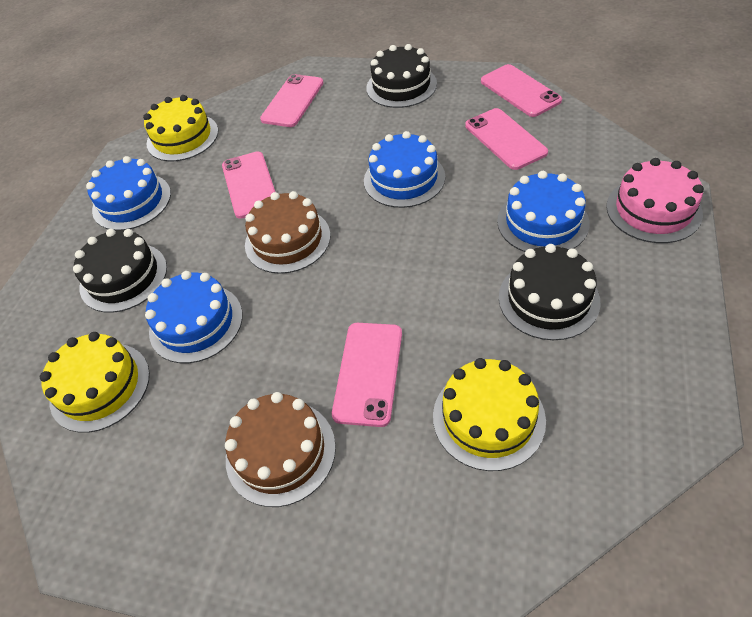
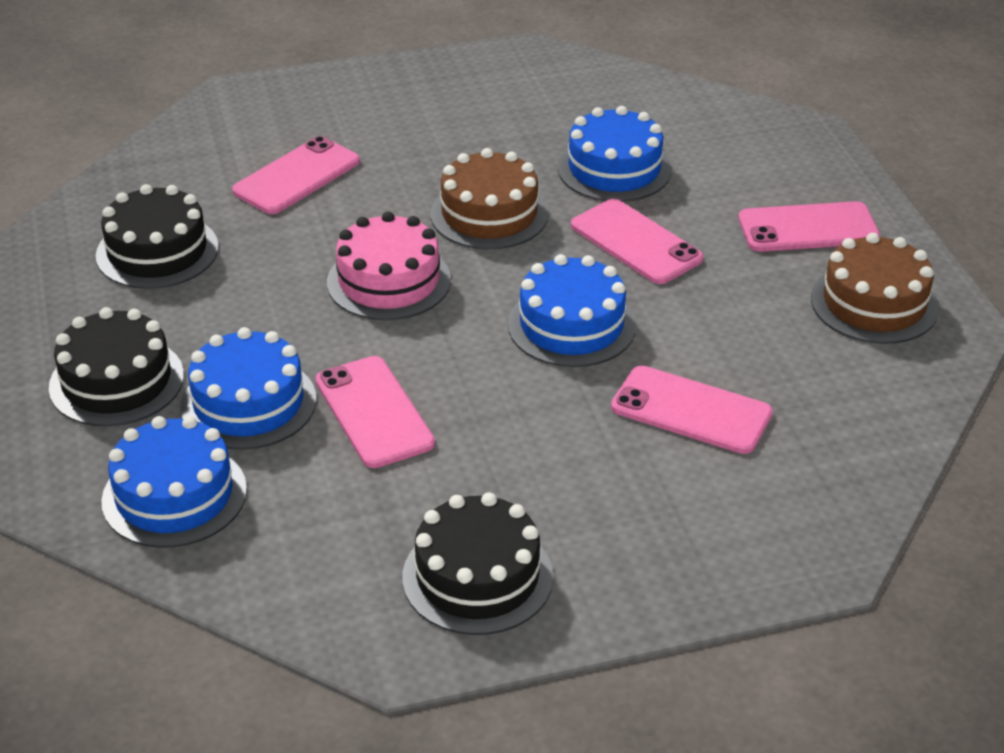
yellow cake: [40,332,150,433] [143,95,218,162] [433,358,546,471] = 3 -> none = 0

